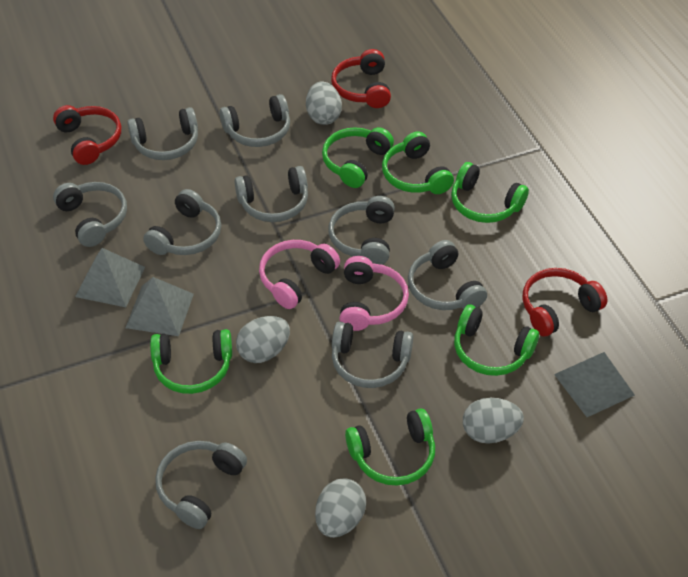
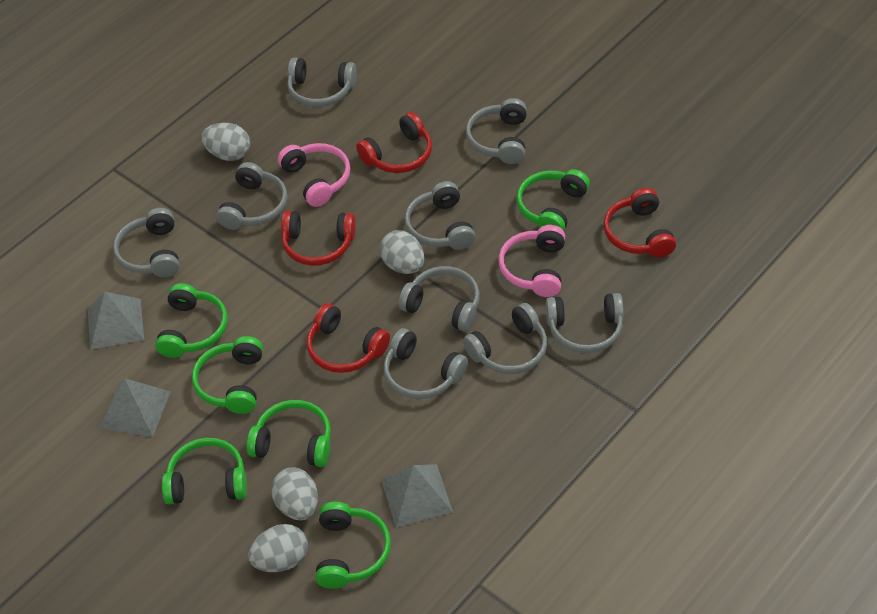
red headphones: [53,105,121,165] [331,49,391,108] [523,268,608,336] = 3 -> [281,211,356,266] [307,303,390,373] [356,112,432,173] [603,188,676,258] = 4

